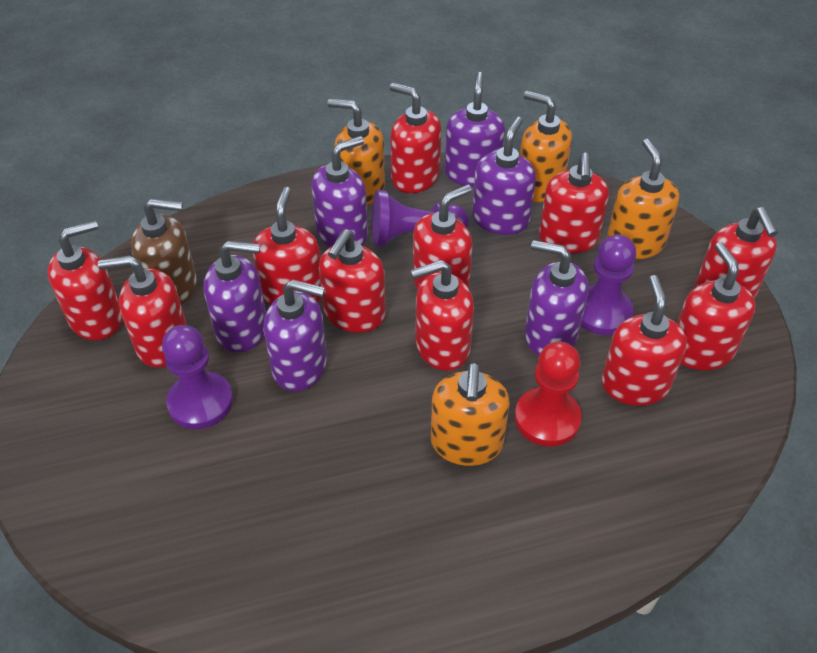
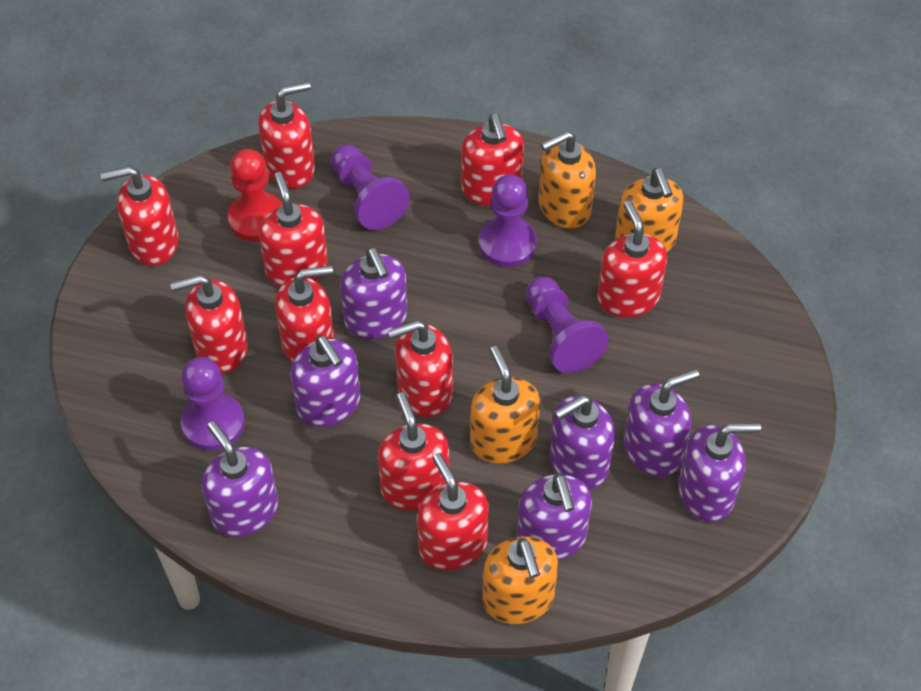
brown soap dispenser: [131,198,197,305] = 1 -> none = 0
purple pawn: [162,325,233,429] [372,190,469,247] [581,235,636,335] = 3 -> [181,357,245,451] [331,145,410,230] [479,174,537,267] [526,277,609,373] = 4
purple soap dispenser: [203,241,266,353] [264,279,327,391] [311,136,368,247] [445,72,505,187] [472,117,536,235] [525,240,588,355] = 6 -> [202,421,278,537] [290,335,361,427] [340,248,408,339] [517,474,592,560] [550,395,615,489] [624,369,699,478] [678,423,761,522] = 7
red soap dispenser: [47,220,122,340] [98,255,187,367] [253,187,321,305] [319,229,386,333] [389,83,441,193] [410,260,474,371] [413,184,473,289] [539,153,609,253] [601,275,687,406] [677,242,755,370] [695,207,778,298] = 11 -> [100,166,179,266] [170,275,248,373] [258,81,315,189] [259,172,328,286] [275,265,334,363] [378,392,449,510] [388,320,453,418] [417,453,489,570] [461,114,524,205] [597,201,667,318] = 10

